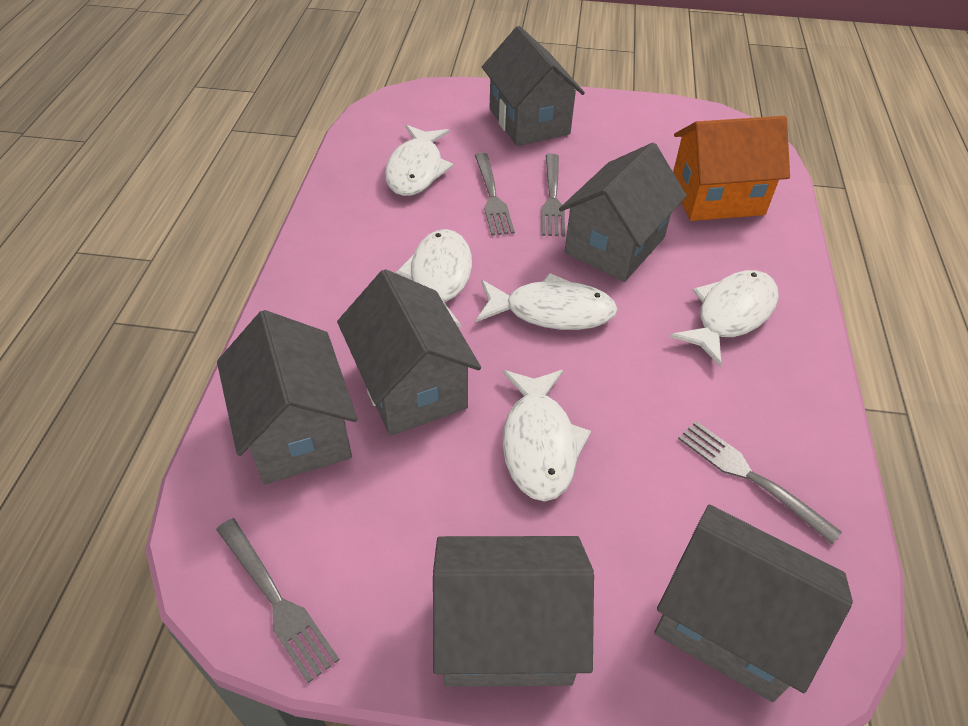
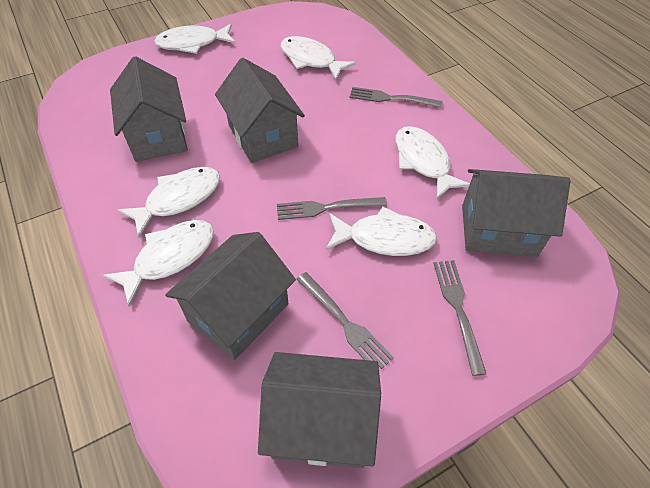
grey house: [217,310,357,484] [337,269,481,436] [433,536,594,687] [482,26,585,146] [559,143,687,282] [654,505,853,702] = 6 -> [110,56,188,162] [165,232,296,360] [215,58,305,163] [258,352,381,468] [462,169,571,257] = 5
orange house: [673,116,790,221] = 1 -> none = 0
white fish: [385,125,454,196] [396,229,472,328] [476,273,618,330] [503,370,591,501] [670,270,779,367] = 5 -> [103,220,214,306] [117,167,220,237] [154,24,236,54] [281,36,356,80] [326,207,437,256] [396,126,470,199] = 6

